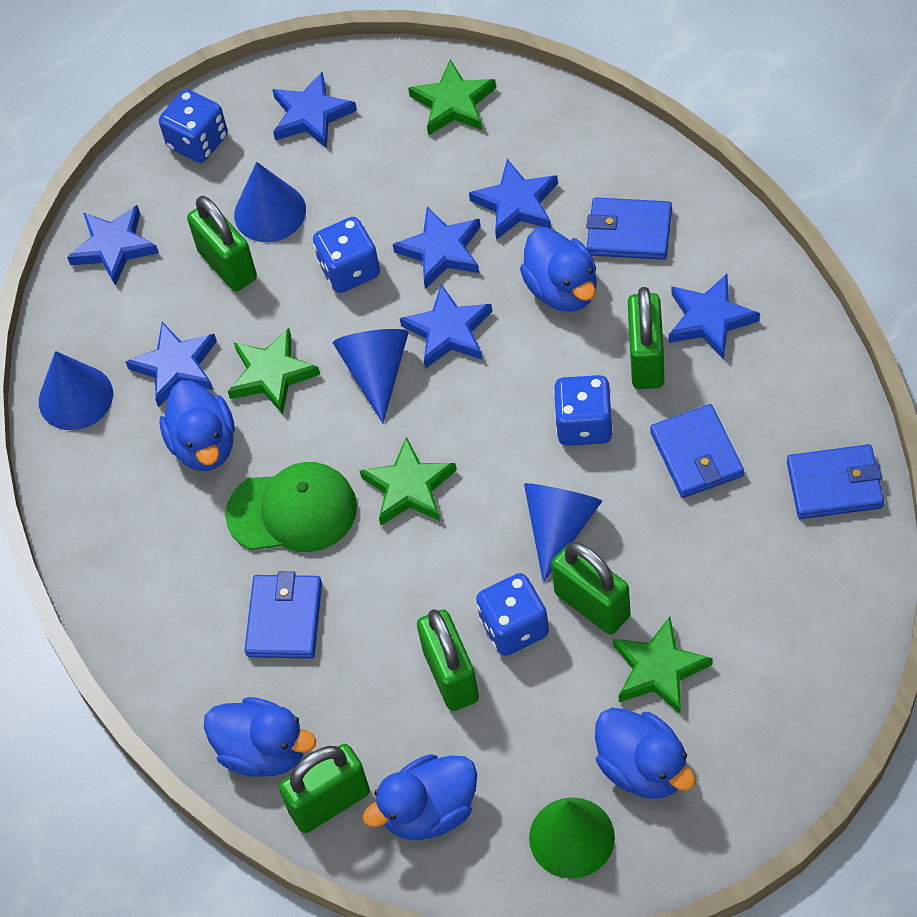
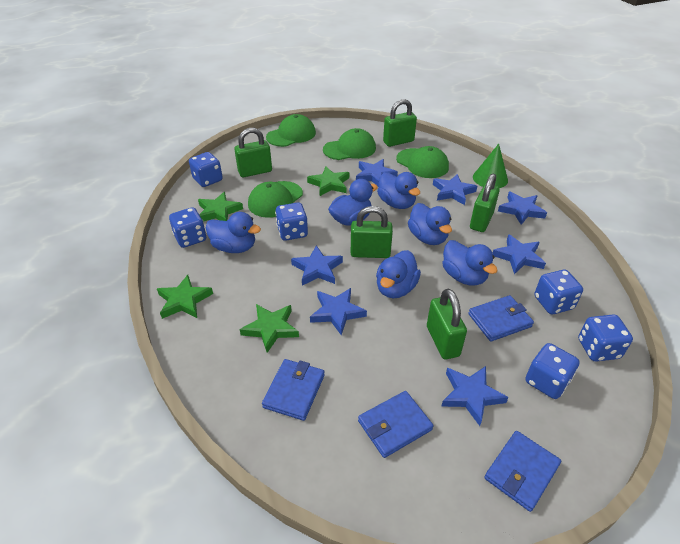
blue cone: [39,351,113,430] [234,162,306,242] [333,329,409,424] [524,483,602,583] = 4 -> none = 0
blue dice: [159,89,228,163] [313,217,380,293] [476,573,549,656] [553,375,613,446] = 4 -> [169,207,206,248] [189,152,223,187] [275,202,308,241] [526,343,580,399] [535,270,583,314] [578,315,633,362] = 6
blue duck: [159,380,235,471] [204,697,316,777] [363,754,477,840] [520,227,597,312] [595,708,696,799] = 5 -> [206,212,261,253] [328,179,378,226] [376,250,421,298] [377,172,420,209] [408,203,452,245] [442,240,498,286] = 6
green cap: [225,462,357,552] = 1 -> [248,181,303,218] [266,114,316,147] [323,128,376,160] [396,146,449,178] = 4

